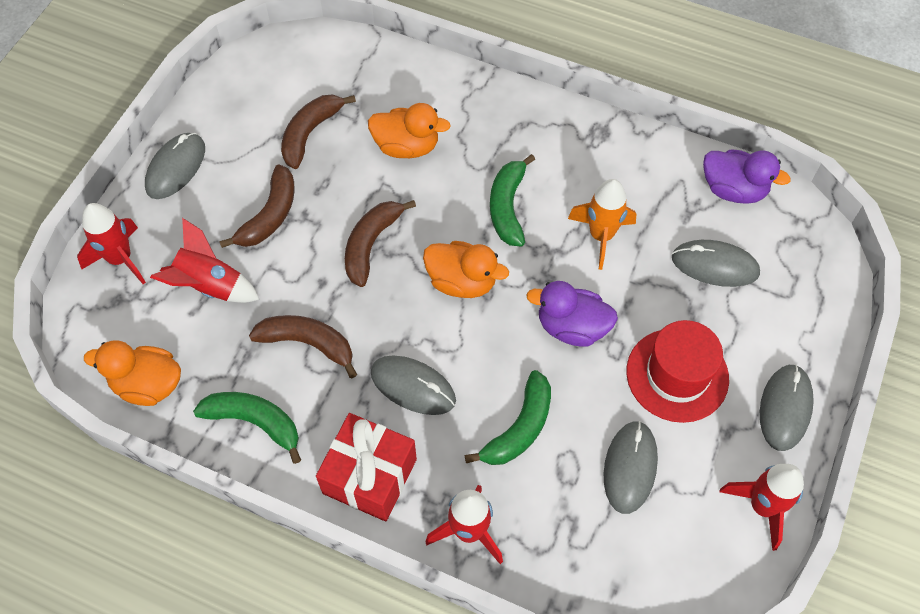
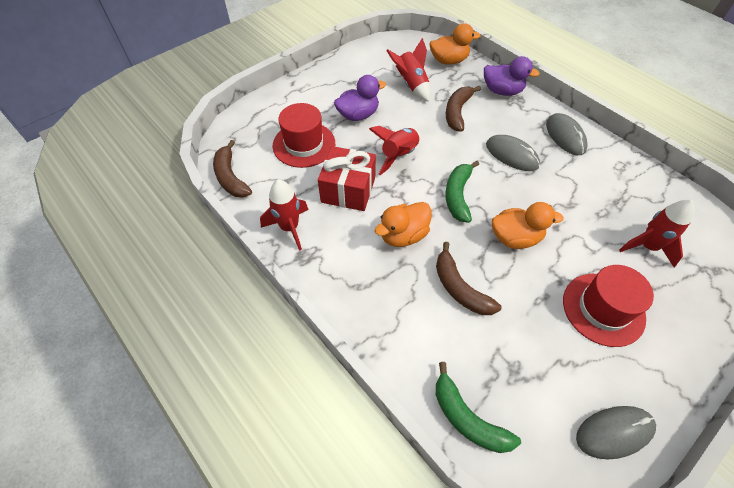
brown banana: [219,164,295,248] [249,315,357,378] [281,95,356,169] [345,200,416,287] = 4 -> [213,140,252,198] [436,242,502,315] [446,86,481,132] = 3
green banana: [193,392,301,464] [465,370,551,465] [490,154,535,247] = 3 -> [436,362,521,453] [445,161,479,223] = 2
grey mouse: [145,133,205,199] [371,355,456,415] [604,421,658,514] [672,240,760,287] [760,364,814,451] = 5 -> [486,135,540,171] [546,113,587,155] [576,406,656,459] = 3
orange rocket: [568,179,636,270] = 1 -> none = 0
red hat: [626,320,729,423] = 1 -> [273,103,335,168] [563,265,654,347] = 2

